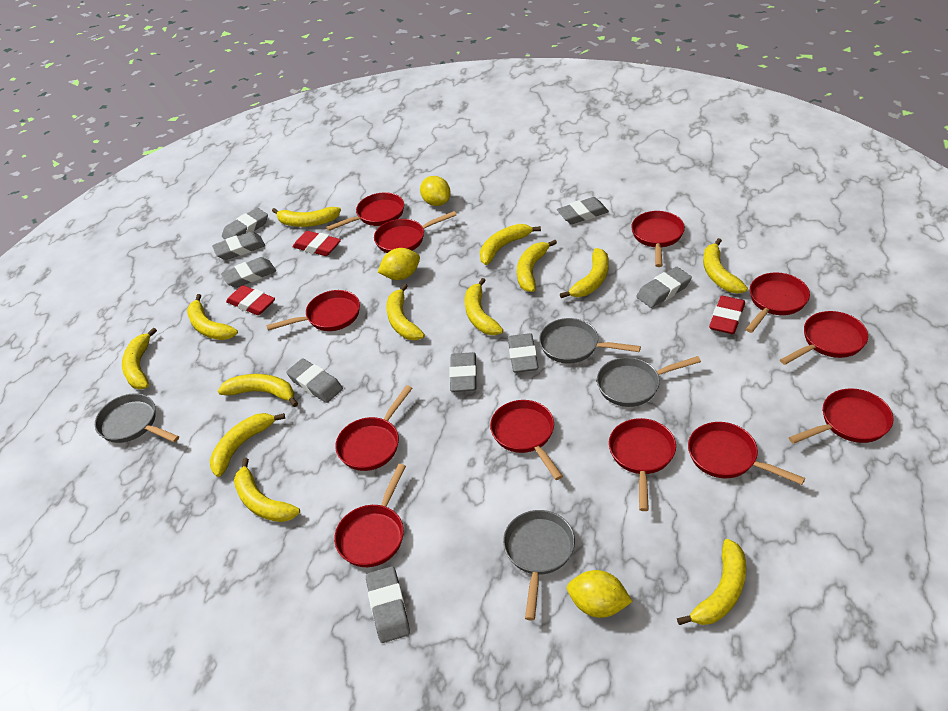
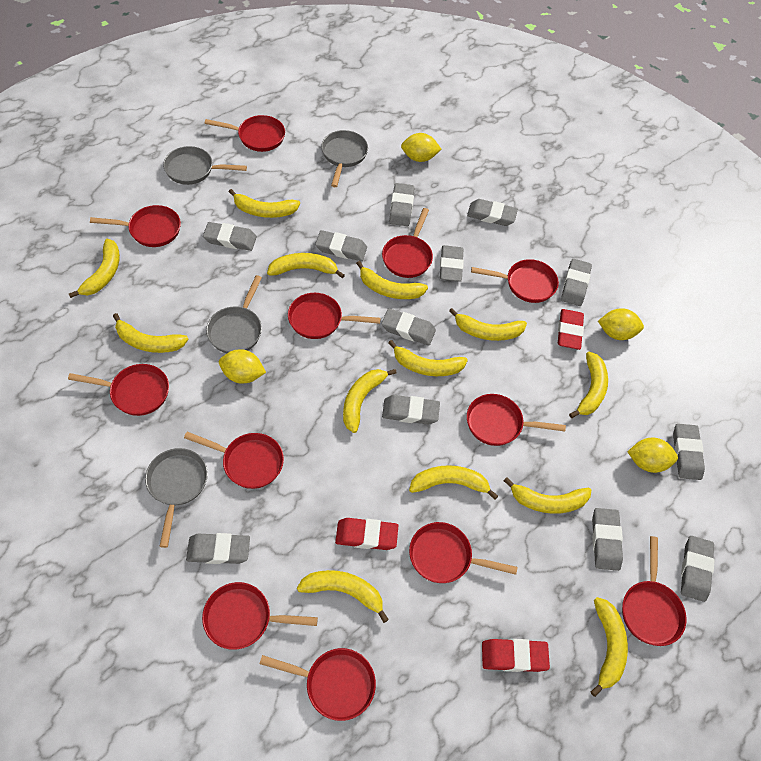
grey eraser: [212,232,265,260] [221,257,276,288] [222,208,268,239] [286,358,343,403] [366,566,410,643] [449,352,477,392] [508,333,538,373] [557,197,609,224] [637,267,692,308] = 9 -> [186,533,250,564] [203,222,257,251] [315,230,367,261] [381,308,436,345] [382,395,440,424] [389,183,414,226] [440,245,464,282] [467,199,518,226] [561,259,592,306] [592,508,623,571] [673,424,705,480] [681,536,715,602] = 12
yellow lemon: [378,248,420,280] [420,176,451,206] [567,570,633,618] = 3 -> [219,349,266,384] [401,133,441,162] [598,308,644,340] [628,437,678,473] = 4

